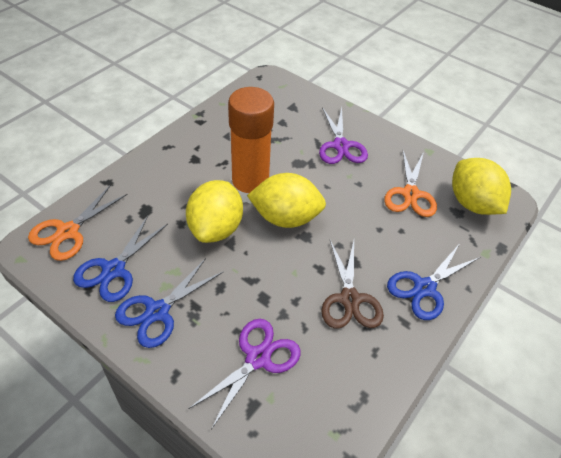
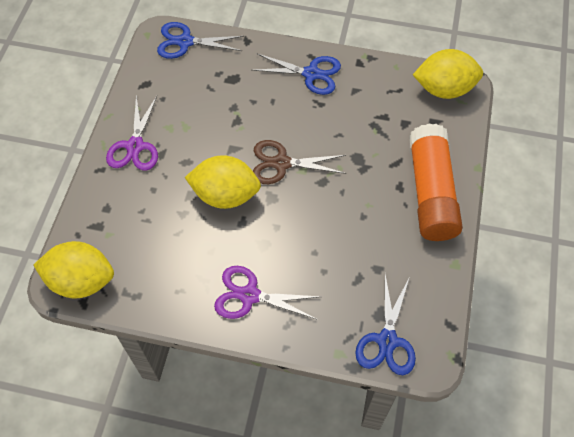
orange scissors: [28,185,128,261] [384,151,437,217] = 2 -> none = 0

